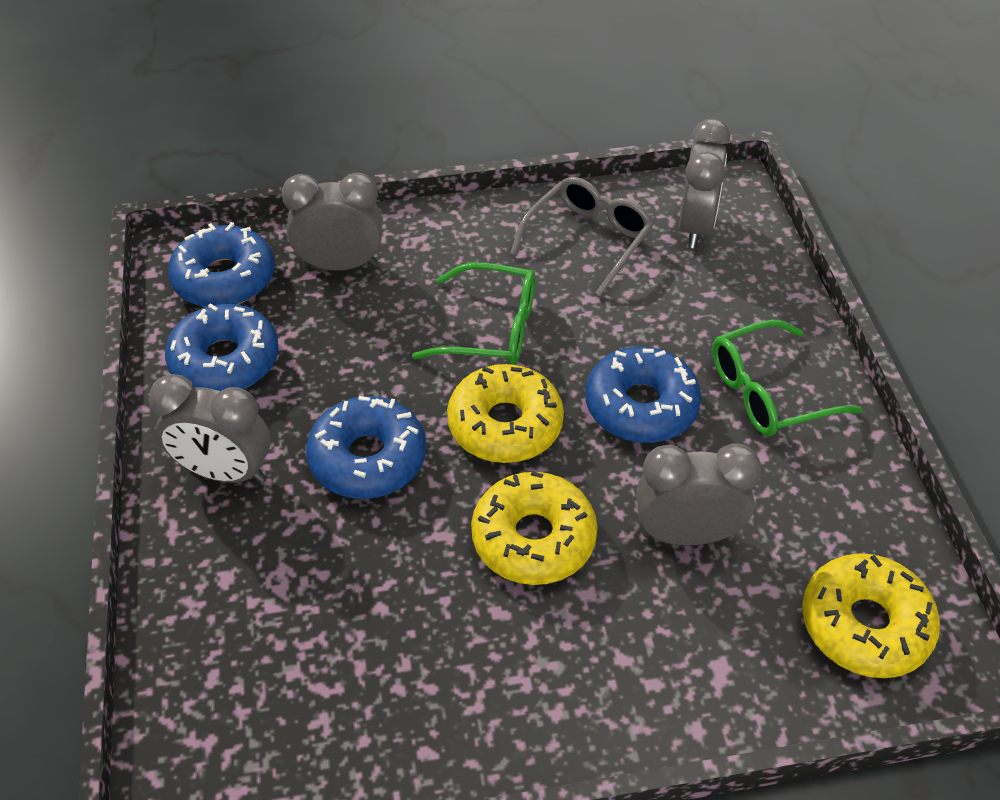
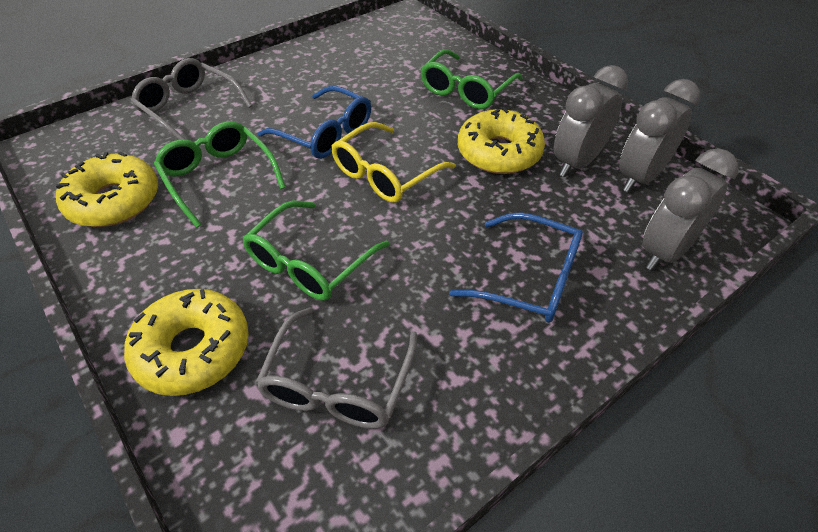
blue donut: [165,303,279,391] [168,222,275,307] [306,396,426,499] [585,347,701,443] = 4 -> none = 0
blue glasses: none = 0 -> [258,86,371,159] [449,212,583,323] = 2
green glasses: [412,262,535,365] [712,320,862,436] = 2 -> [154,121,286,228] [242,201,390,301] [420,49,523,109] = 3
grey clock: [149,374,271,483] [282,173,382,271] [636,444,761,545] [679,119,730,248] = 4 -> [554,65,628,177] [619,79,700,192] [642,148,739,271] = 3
grey glasses: [510,177,653,296] = 1 -> [131,58,252,140] [255,307,418,429] = 2
yellow glasses: none = 0 -> [332,122,456,203] = 1

